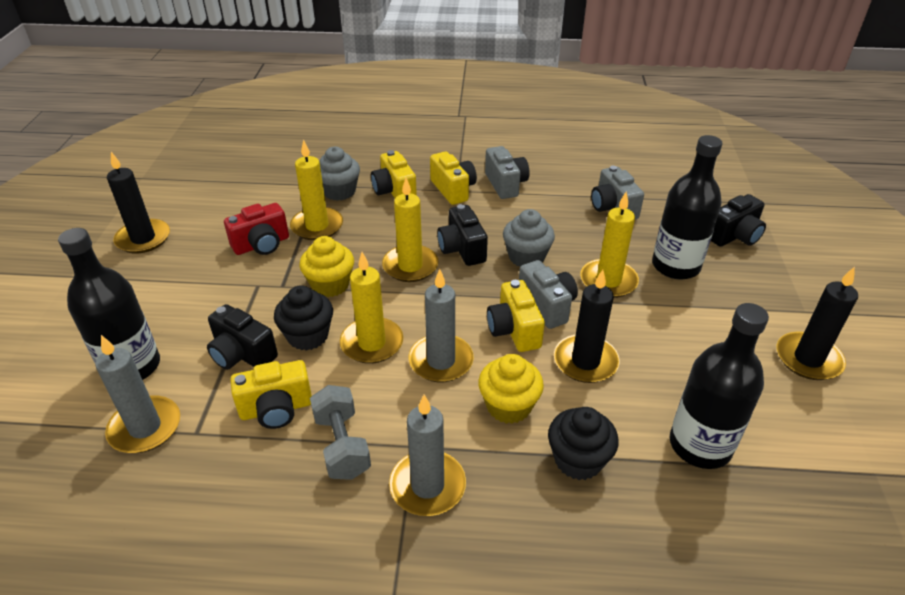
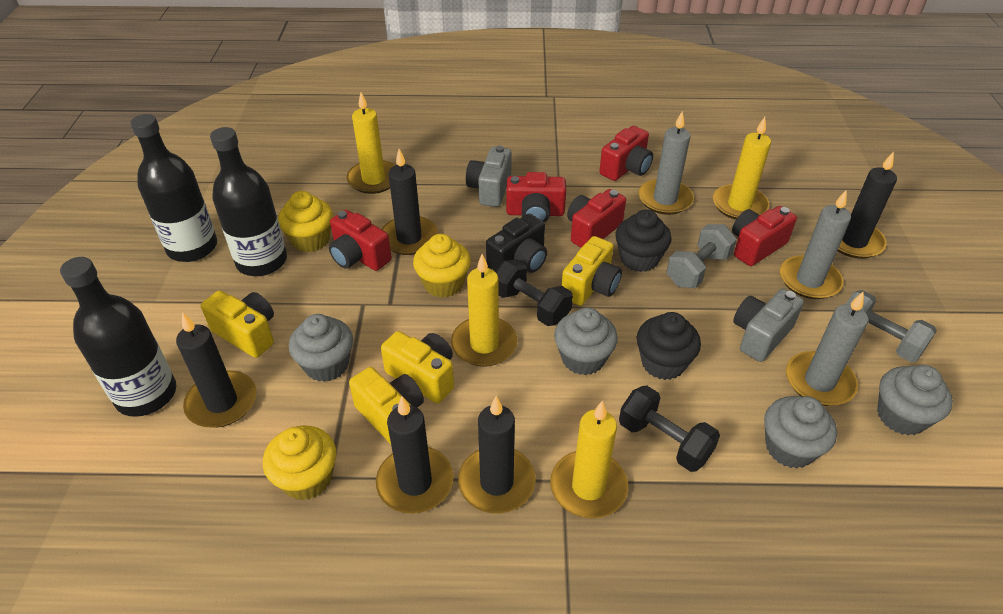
black camera: [207,304,278,370] [437,204,488,266] [711,194,766,247] = 3 -> [486,213,547,273] = 1
black candle: [107,152,170,253] [554,270,620,383] [776,267,858,380] = 3 -> [176,312,256,428] [376,396,453,514] [382,149,438,255] [458,396,535,513] [838,152,897,259] = 5
black dumbbell: none = 0 -> [495,259,573,326] [619,385,720,472] = 2
grey camera: [485,146,529,199] [519,260,578,329] [591,166,644,220] = 3 -> [466,146,512,207] [733,289,804,362] = 2
grey cupcake: [319,147,360,201] [503,209,555,267] = 2 -> [289,314,353,382] [554,308,618,375] [764,396,837,468] [877,365,953,436] = 4
grey dumbbell: [310,385,371,480] = 1 -> [666,224,737,288] [846,290,937,362] = 2
red camera: [224,203,289,255] = 1 -> [329,210,392,271] [506,172,566,223] [567,189,626,248] [599,126,653,181] [732,206,797,266] = 5
yellow cupcake: [300,236,354,297] [478,354,544,424] = 2 -> [263,426,336,500] [278,191,333,252] [413,234,471,298] = 3

